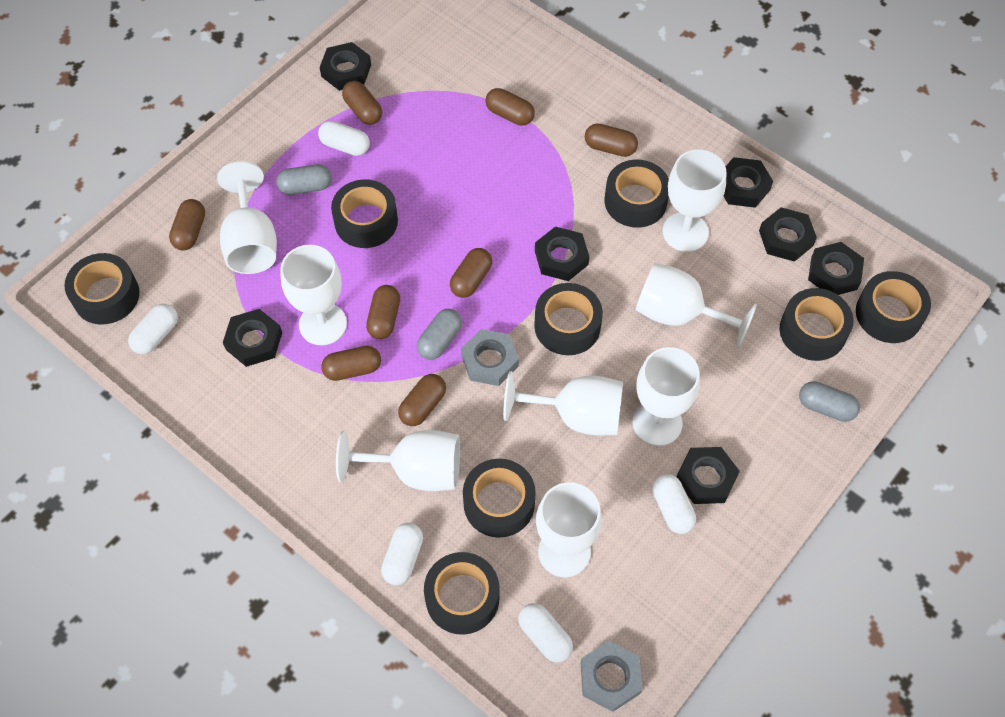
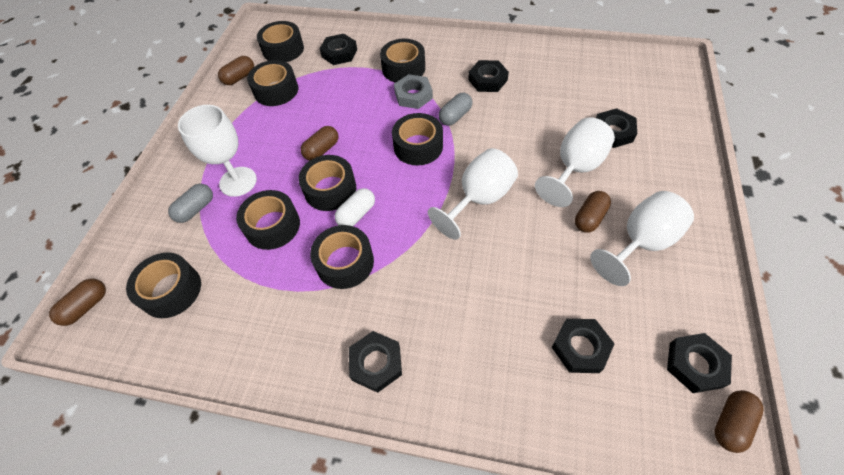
black nut: [223,309,282,367] [319,42,371,91] [535,227,589,281] [677,447,740,504] [724,157,773,208] [759,207,817,262] [808,242,864,295] = 7 -> [319,34,357,65] [349,331,402,393] [468,60,509,92] [552,319,615,373] [596,108,637,148] [667,333,732,393] = 6
brown capsule: [169,199,205,251] [321,346,381,381] [342,81,382,125] [366,285,400,339] [398,374,446,426] [450,248,492,298] [485,88,535,126] [585,123,638,157] = 8 -> [49,279,106,326] [218,56,254,85] [301,126,338,160] [575,191,611,233] [714,390,764,453] = 5
grey capsule: [276,164,332,195] [417,309,462,360] [799,381,860,422] = 3 -> [168,184,213,223] [439,93,472,126] = 2
grey nut: [461,329,519,386] [580,641,642,712] = 2 -> [394,74,433,109] = 1
white capsule: [128,304,178,354] [318,121,370,156] [381,523,423,585] [518,603,573,663] [652,474,696,534] = 5 -> [335,188,375,226] = 1
white goblet: [217,161,277,274] [280,245,347,345] [336,430,460,491] [503,371,623,436] [536,482,602,577] [633,347,700,446] [636,263,757,349] [663,150,726,252] = 8 -> [178,105,257,197] [428,148,518,240] [535,117,615,207] [590,191,694,286] = 4

